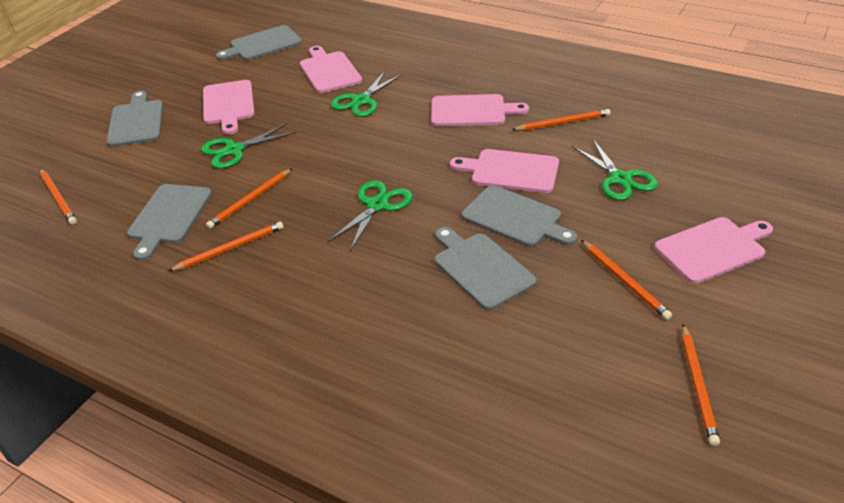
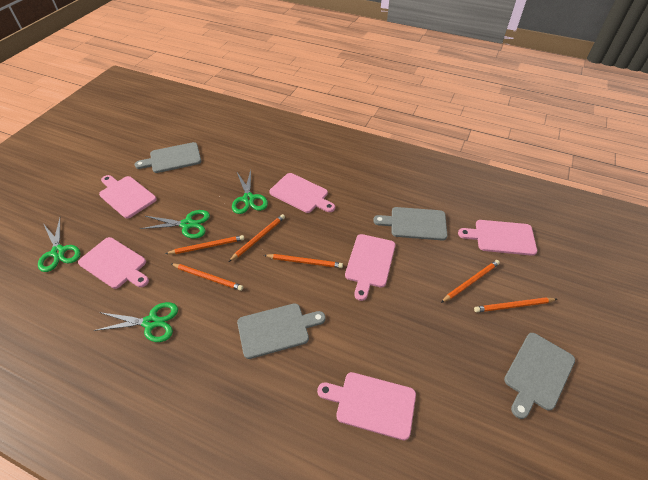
grey cutting board: [107,91,163,147] [127,184,212,261] [216,25,302,60] [435,227,537,310] [462,185,577,247] = 5 -> [135,142,201,173] [237,303,326,359] [373,207,448,240] [504,333,575,419] = 4
pink cutting board: [203,80,255,135] [300,46,362,93] [431,94,529,127] [450,149,559,193] [655,217,773,284] = 5 -> [78,237,149,289] [99,175,157,218] [269,173,335,213] [317,372,416,440] [345,234,395,301] [458,220,537,256] = 6

